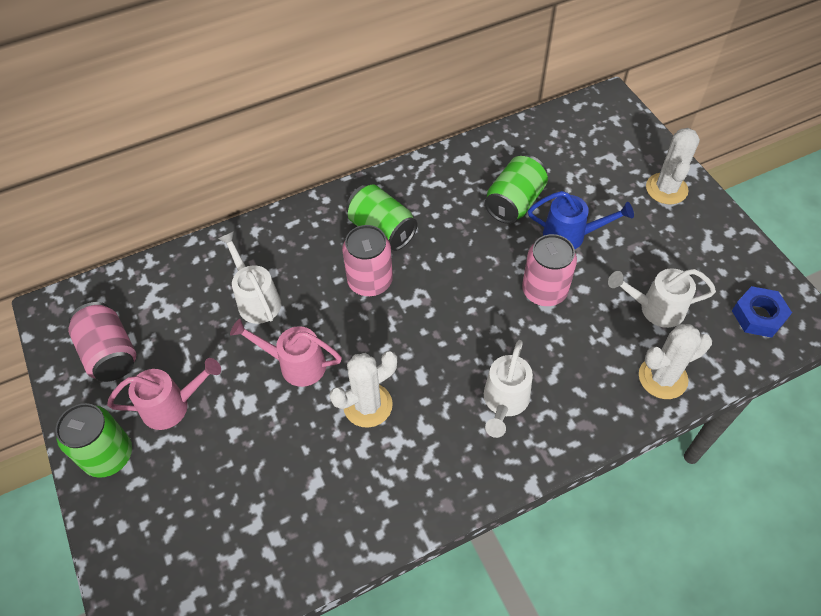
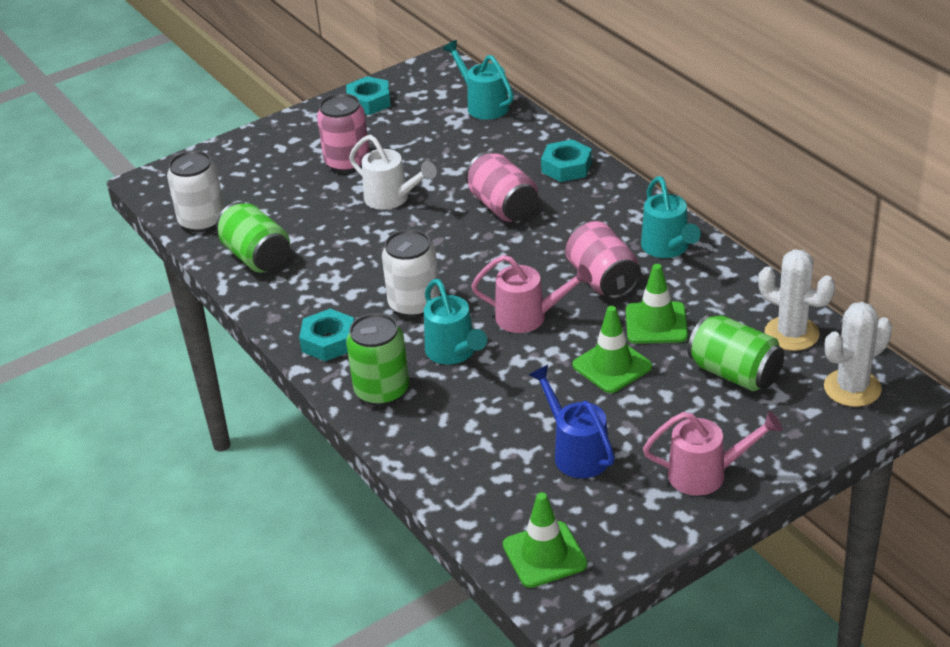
blue nut: [732,286,792,338] = 1 -> none = 0
green traffic cone: none = 0 -> [503,492,587,588] [573,306,652,393] [626,264,688,344] = 3
turquoise nut: none = 0 -> [299,309,354,361] [346,76,391,115] [541,139,592,182] = 3
turquoise watering can: none = 0 -> [424,279,487,364] [443,40,514,120] [641,176,701,258] = 3
white cactus: [330,351,397,428] [639,324,712,399] [646,128,700,204] = 3 -> [758,249,835,351] [824,302,892,407] = 2
white can: none = 0 -> [167,151,225,233] [382,229,440,318] = 2
white watering can: [218,231,281,324] [484,340,533,438] [608,268,716,328] = 3 -> [349,135,437,210] = 1

